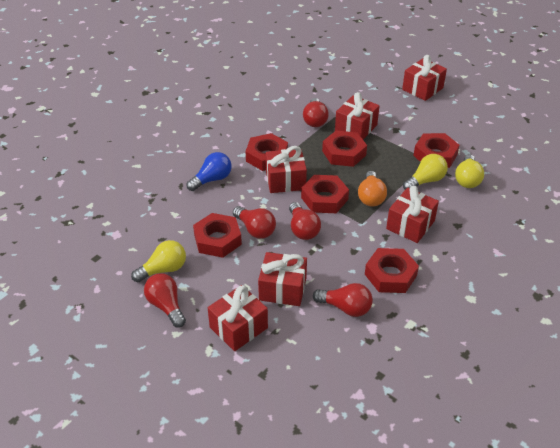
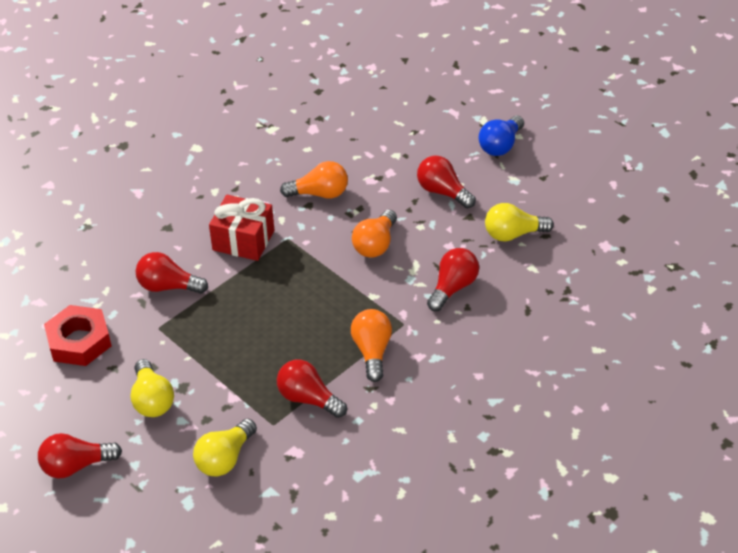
orange light bulb: [358,171,387,207] = 1 -> [280,161,348,198] [351,309,392,382] [352,210,397,258] = 3
red gift: [208,285,268,351] [258,252,307,306] [266,146,307,193] [335,92,379,139] [386,186,439,243] [402,55,447,101] = 6 -> [209,195,274,261] = 1
red nut: [193,213,242,258] [246,133,288,171] [301,175,349,213] [322,131,367,167] [365,248,419,293] [413,133,460,168] = 6 -> [44,305,111,366] = 1

